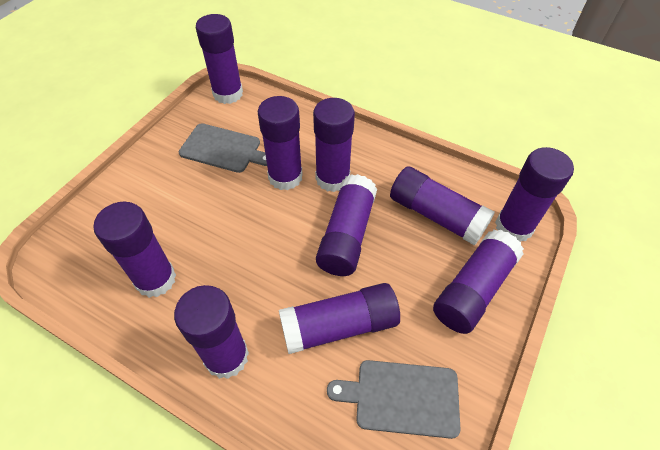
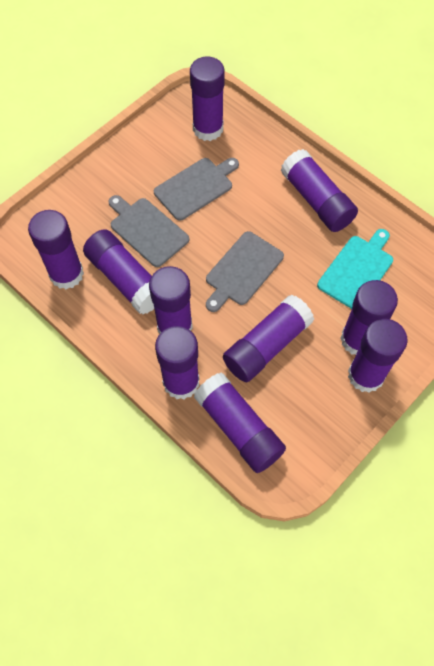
grey cutting board: [179,123,267,173] [327,360,460,439] = 2 -> [108,195,190,267] [154,158,239,221] [206,231,284,312] = 3
turquoise cutting board: none = 0 -> [317,229,393,309] = 1

